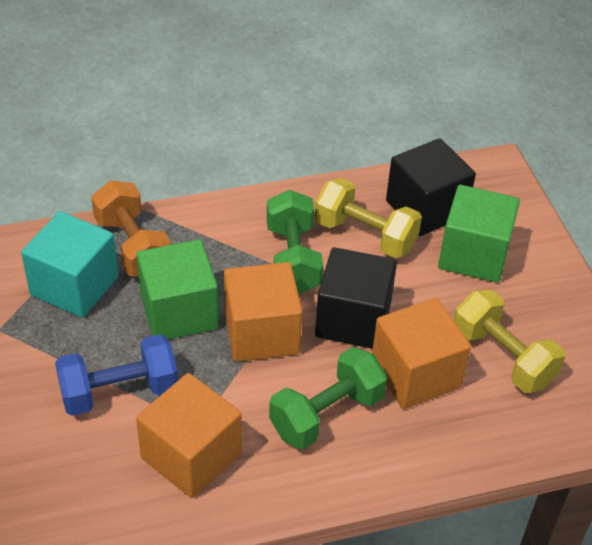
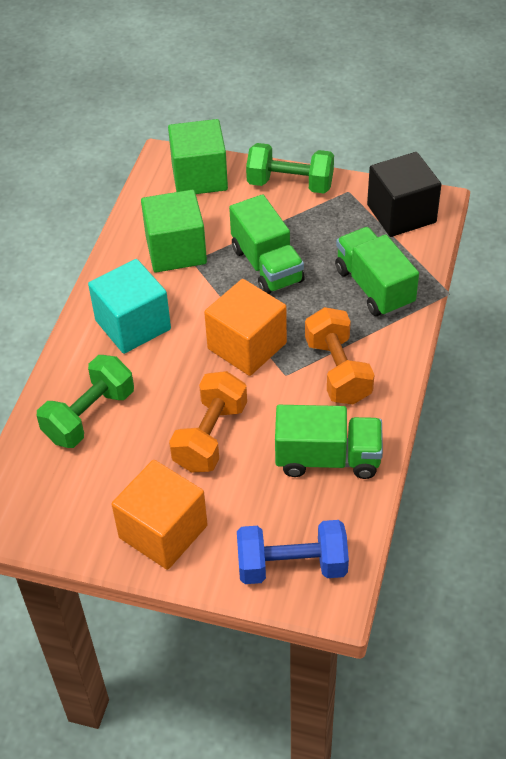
black cube: [315,247,397,349] [386,138,476,236] = 2 -> [367,152,441,237] = 1
green truck: none = 0 -> [229,194,305,294] [275,405,383,479] [335,227,419,316] = 3
orange cube: [136,373,242,498] [224,262,302,362] [372,298,471,409] = 3 -> [111,460,208,570] [204,279,287,376] = 2
orange dumbbell: [91,181,171,277] = 1 -> [169,371,247,473] [305,307,374,404] = 2
yellow dumbbell: [315,178,422,258] [454,290,565,393] = 2 -> none = 0

